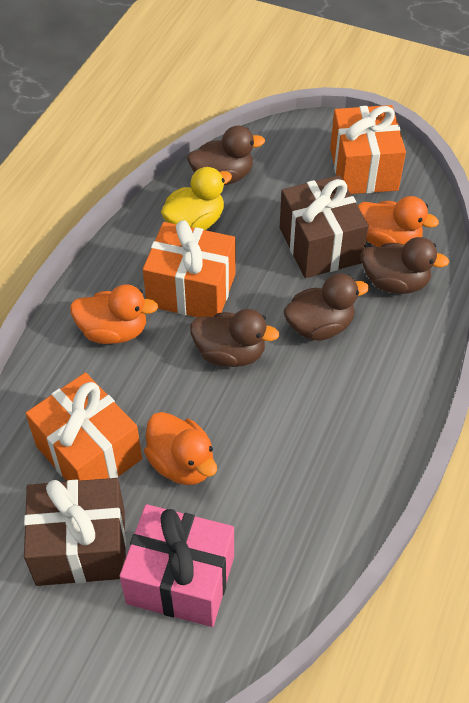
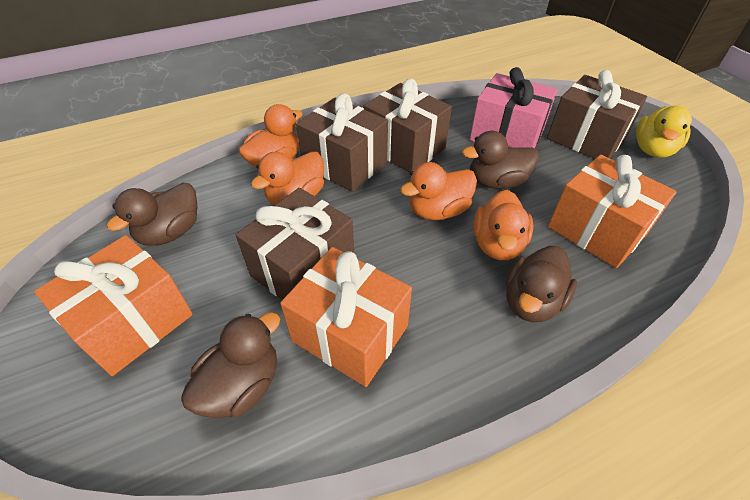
brown gift: [24,478,126,586] [280,175,369,278] = 2 -> [236,188,354,300] [296,93,388,192] [364,79,452,173] [547,70,647,159] = 4
orange duck: [70,284,158,344] [144,412,217,485] [358,196,439,247] = 3 -> [239,104,303,168] [251,151,324,205] [400,162,477,220] [473,190,533,260] = 4

